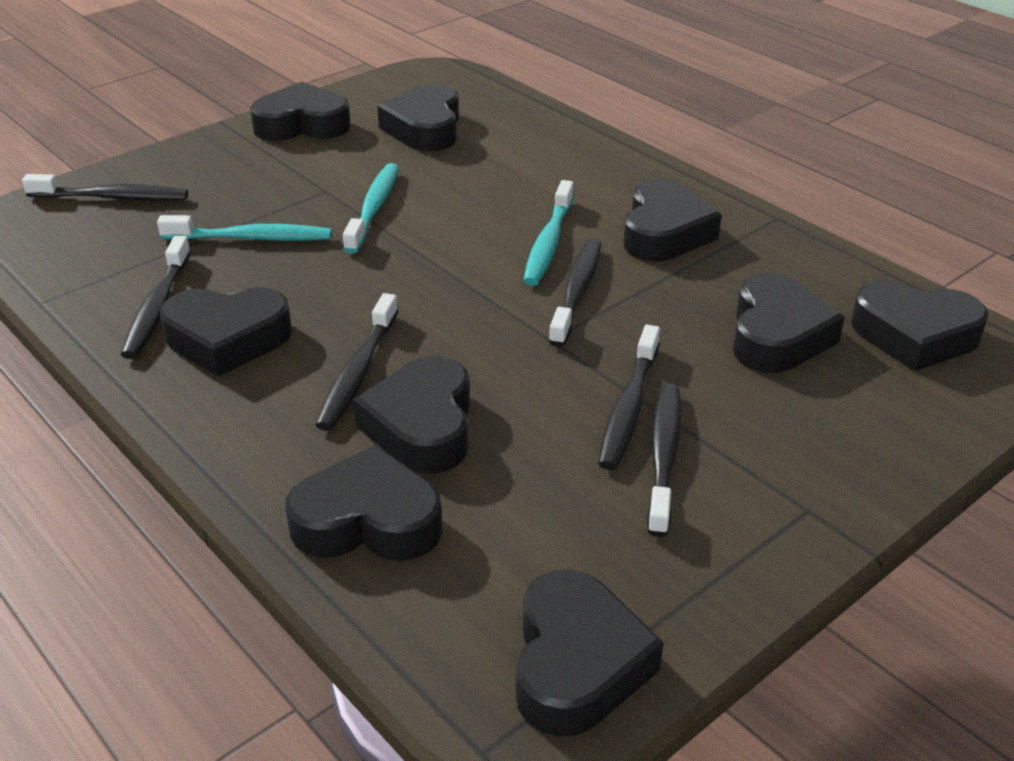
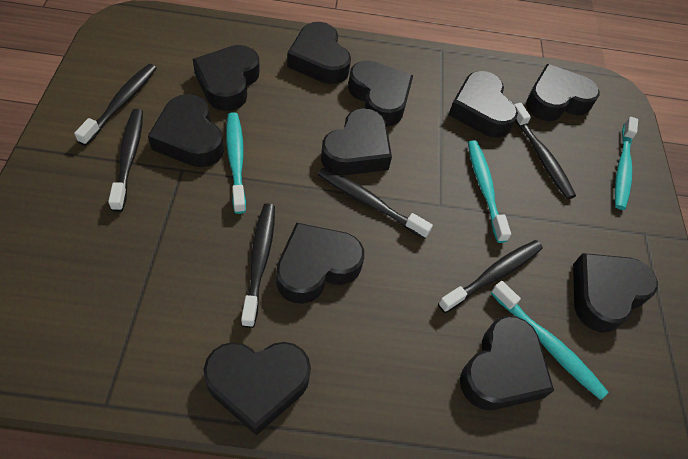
black heart: [160,287,292,377] [250,82,351,141] [286,445,443,561] [353,356,470,474] [377,84,459,151] [516,570,664,737] [623,179,722,261] [733,273,845,373] [851,280,989,371] = 9 -> [148,94,224,167] [193,45,260,111] [203,342,311,436] [276,222,364,304] [287,22,351,84] [321,108,392,175] [348,61,413,126] [449,71,518,138] [460,316,554,410] [526,64,599,121] [573,253,658,332] = 11
turquoise toothbrush: [157,215,332,241] [343,163,399,253] [523,180,574,286] = 3 -> [226,112,246,214] [468,140,511,243] [491,281,608,400] [615,117,638,210] = 4

